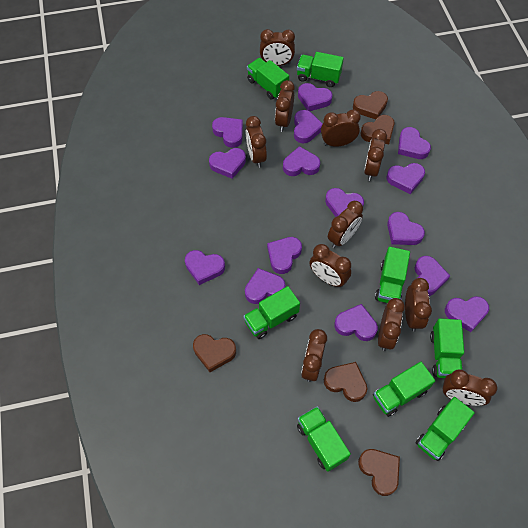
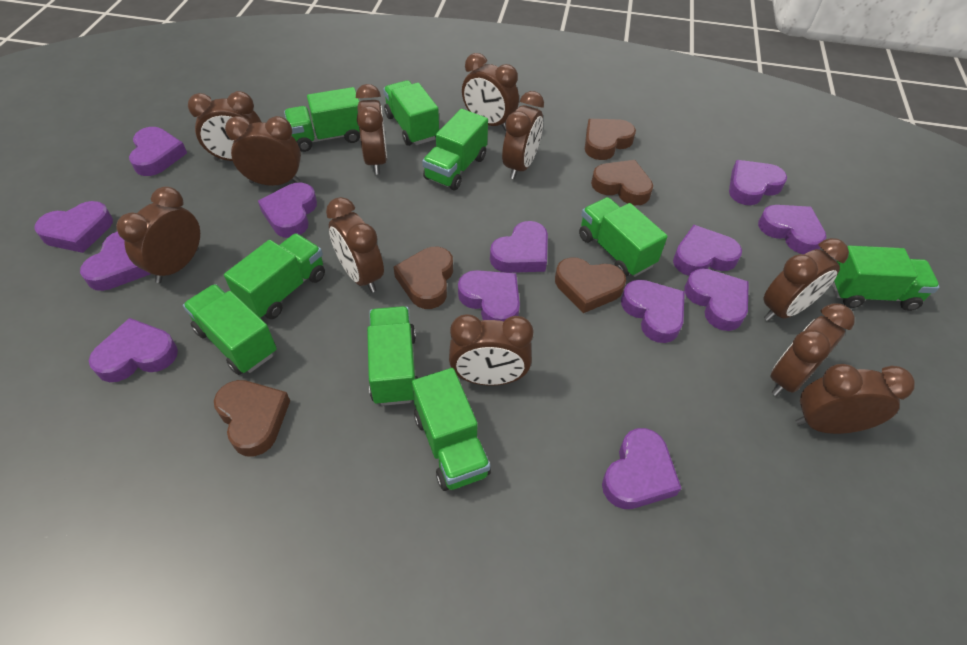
green truck: [243,286,300,339] [247,58,289,100] [297,52,344,87] [297,406,351,472] [373,362,435,417] [375,247,410,303] [416,397,475,461] [430,319,464,378] = 8 -> [183,284,277,375] [224,233,325,319] [284,87,360,152] [367,306,418,406] [383,80,439,146] [412,368,491,491] [422,109,488,190] [579,197,668,277] [832,246,939,311] = 9
purple heart: [185,250,225,285] [209,148,246,179] [212,117,243,148] [245,268,286,304] [267,237,302,274] [283,146,320,176] [294,110,323,143] [298,83,332,111] [325,188,364,217] [334,304,378,341] [386,163,425,194] [387,212,425,245] [398,127,431,159] [415,256,450,296] [445,296,489,332] = 15 -> [34,201,113,253] [80,231,150,291] [89,318,178,382] [129,127,187,176] [258,183,317,238] [458,270,520,321] [490,221,548,273] [602,428,682,509] [621,280,685,343] [673,225,742,276] [684,269,749,331] [729,160,787,205] [758,205,826,254] = 13

